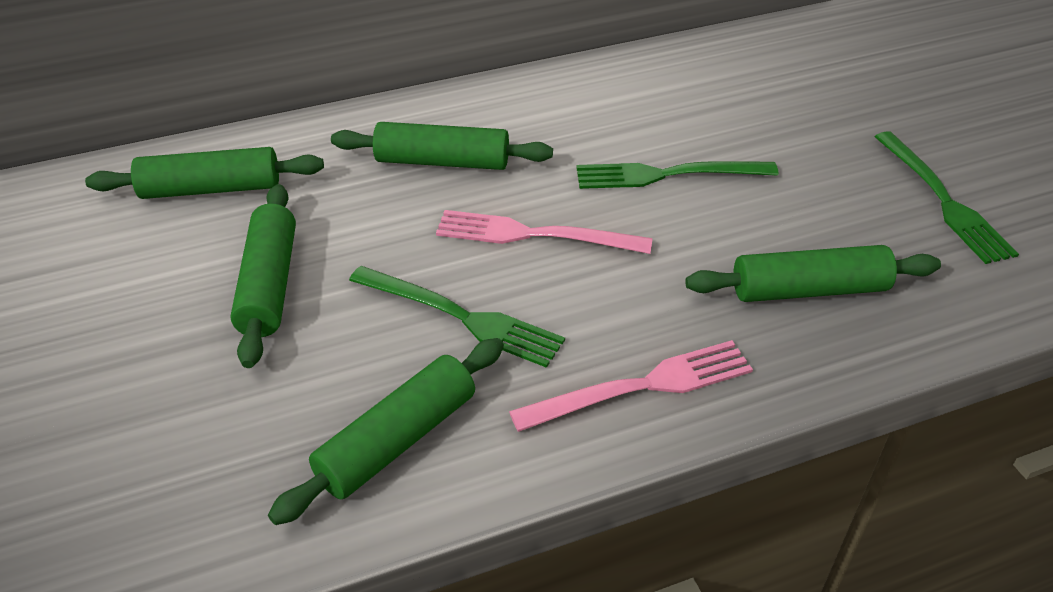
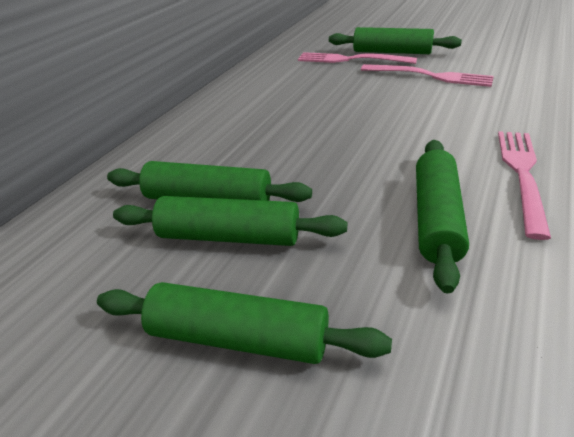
green fork: [349,266,565,368] [576,161,778,189] [874,131,1019,264] = 3 -> none = 0
pink fork: [436,210,653,254] [509,340,753,432] = 2 -> [298,52,417,64] [361,64,494,87] [498,131,551,240] = 3

